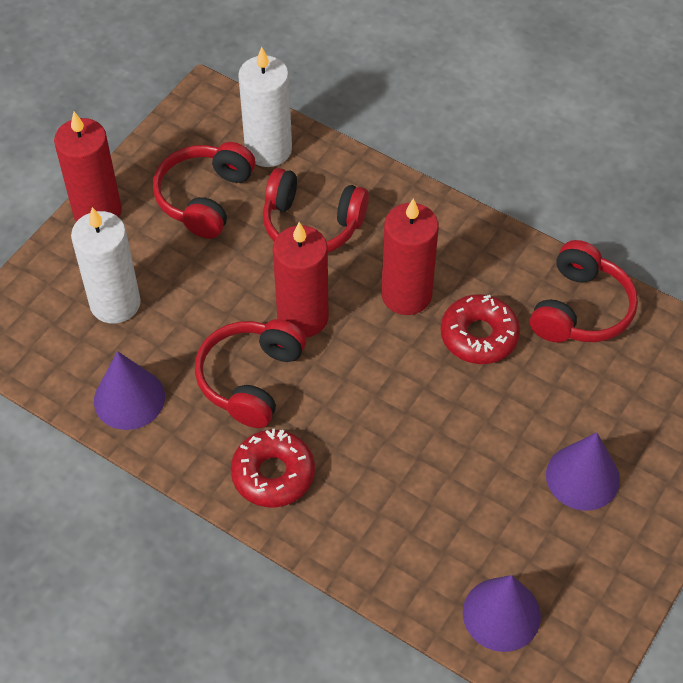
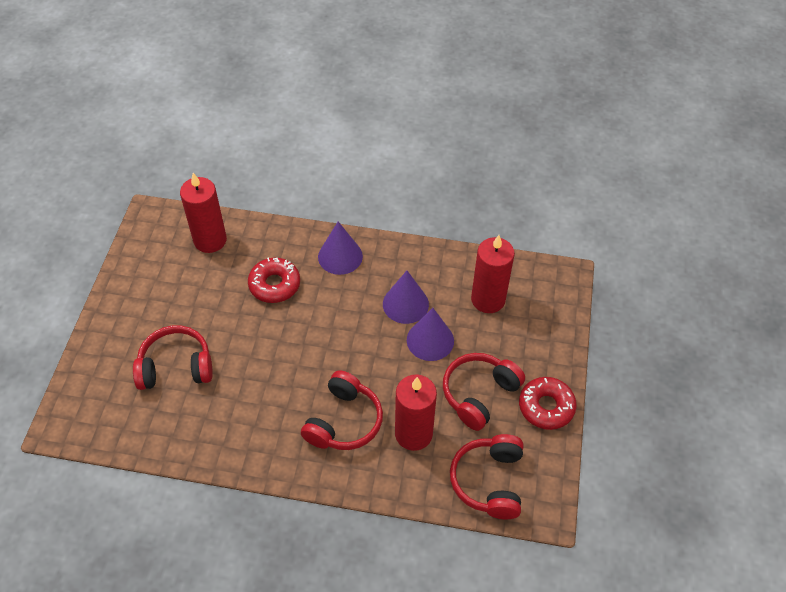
white candle: [71,207,141,324] [238,47,292,167] = 2 -> none = 0

